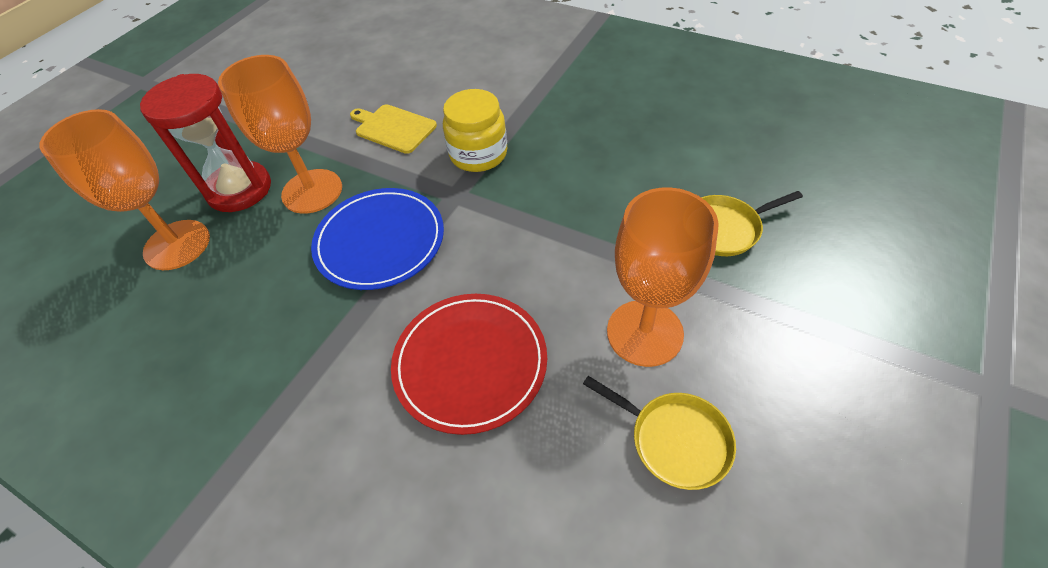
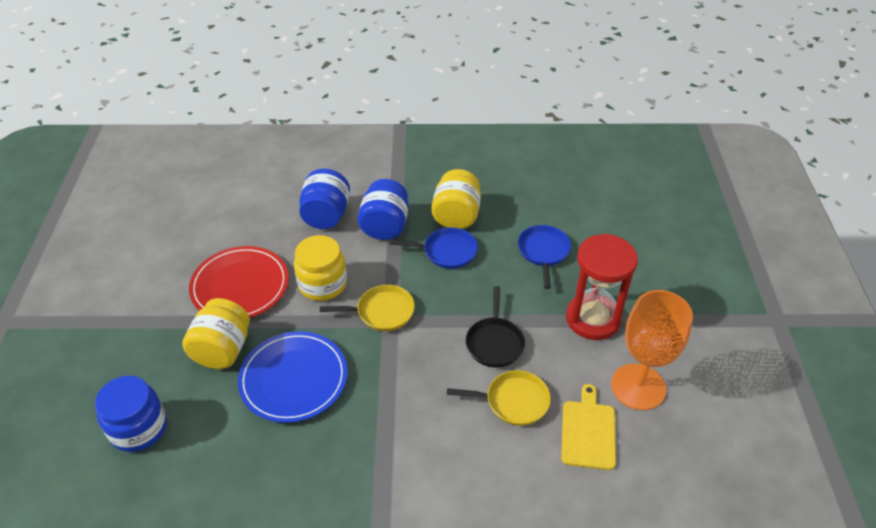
black pan: none = 0 -> [466,286,525,367] = 1
blue jar: none = 0 -> [95,376,167,452] [299,169,350,229] [358,179,408,240] = 3
blue pan: none = 0 -> [390,227,478,269] [518,225,571,289] = 2
orange goblet: [39,109,210,270] [218,55,342,214] [607,187,719,367] = 3 -> [611,290,693,410] = 1
yellow jar: [443,89,508,172] = 1 -> [182,298,250,369] [294,235,347,301] [431,169,481,229] = 3

